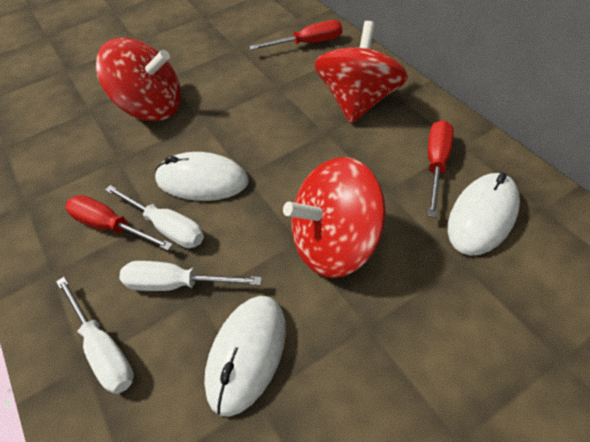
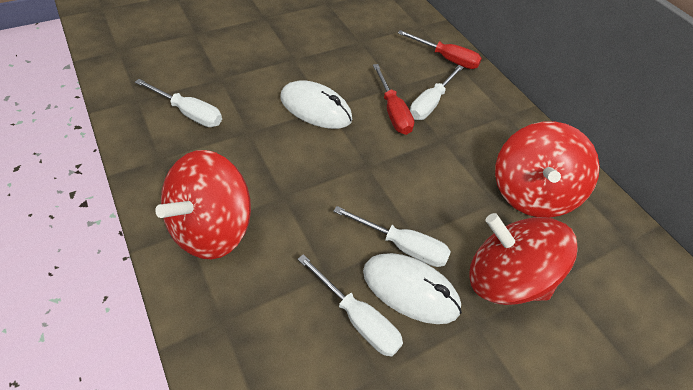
red screwdriver: [65,195,173,251] [249,20,342,50] [428,120,454,217] = 3 -> [373,64,414,135] [398,30,482,69] = 2
white mouse: [155,152,248,201] [204,296,286,417] [448,172,520,256] = 3 -> [280,80,353,129] [363,253,462,324] = 2
white screwdriver: [56,277,134,394] [105,185,204,248] [119,261,262,291] = 3 -> [135,79,222,127] [298,254,403,356] [333,206,451,267] [410,65,464,120] = 4

